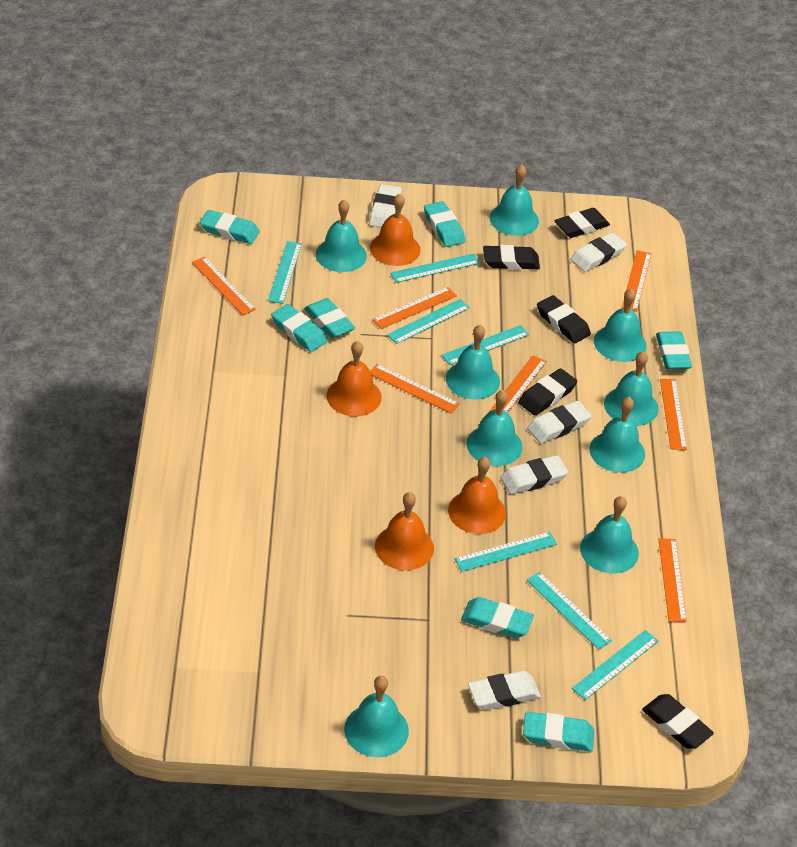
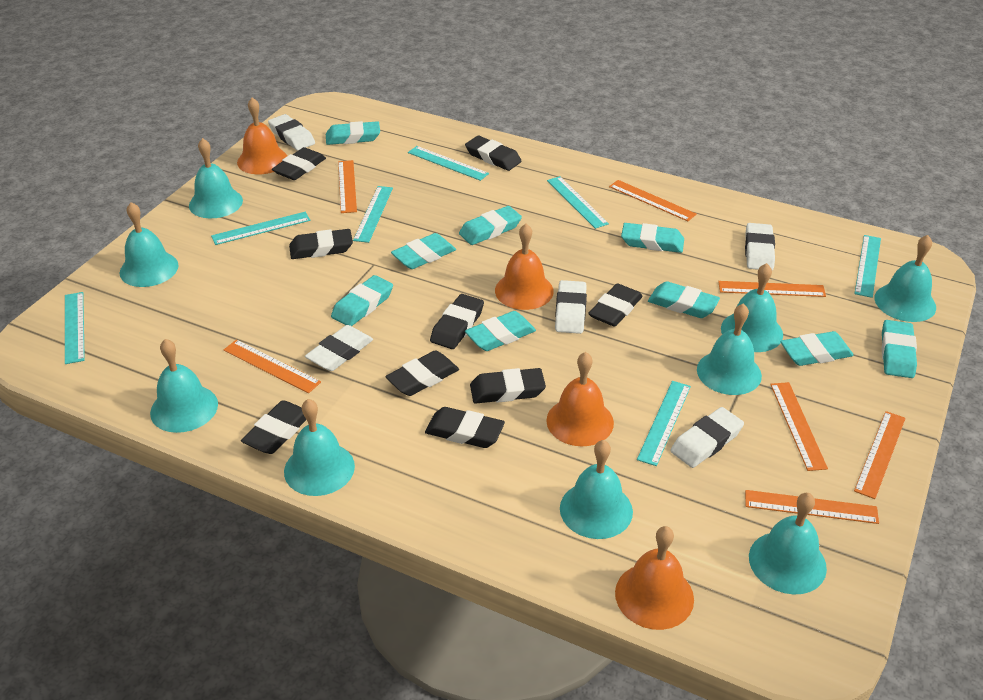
black eraser: [483,245,540,270] [518,368,577,415] [537,295,591,343] [554,208,610,238] [642,694,714,749] = 5 -> [241,400,306,454] [272,147,326,180] [289,229,353,259] [385,351,459,396] [425,407,505,448] [430,294,484,349] [465,136,522,171] [470,368,546,404] [589,283,643,327] = 9
turquoise eraser: [200,210,260,244] [271,304,328,352] [304,298,355,338] [424,201,466,247] [461,597,534,638] [523,711,594,752] [656,331,692,370] = 7 -> [326,121,380,145] [331,275,393,326] [391,233,456,269] [459,206,522,245] [465,311,536,351] [621,223,684,253] [648,281,720,318] [780,331,854,366] [881,320,917,378] = 9

